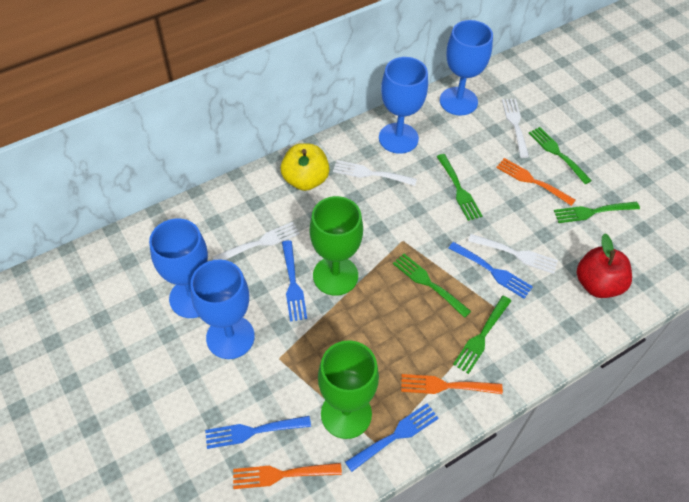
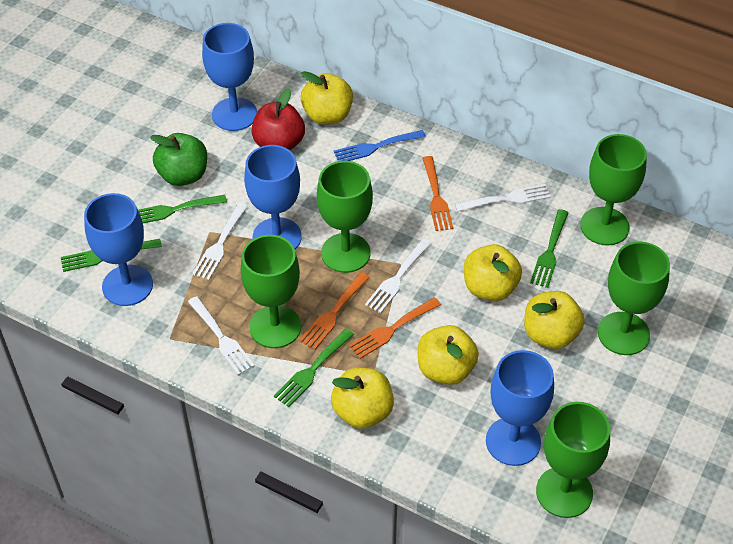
blue fork: [205,416,311,449] [282,240,307,321] [345,404,439,472] [449,242,533,299] = 4 -> [334,130,426,161] = 1
green apple: none = 0 -> [150,133,207,186] = 1
green fork: [393,254,471,318] [437,154,482,221] [453,296,511,374] [529,127,592,184] [554,202,640,223] = 5 -> [61,239,162,272] [138,195,227,223] [274,328,354,407] [530,209,569,288] = 4
green goblet: [310,196,363,296] [318,340,379,439] = 2 -> [241,235,301,348] [317,161,373,273] [536,402,610,518] [580,134,647,246] [598,241,670,355] = 5
yellow apple: [281,143,329,191] = 1 -> [301,71,353,124] [331,367,394,429] [418,325,479,385] [464,244,522,301] [524,291,585,349] = 5

